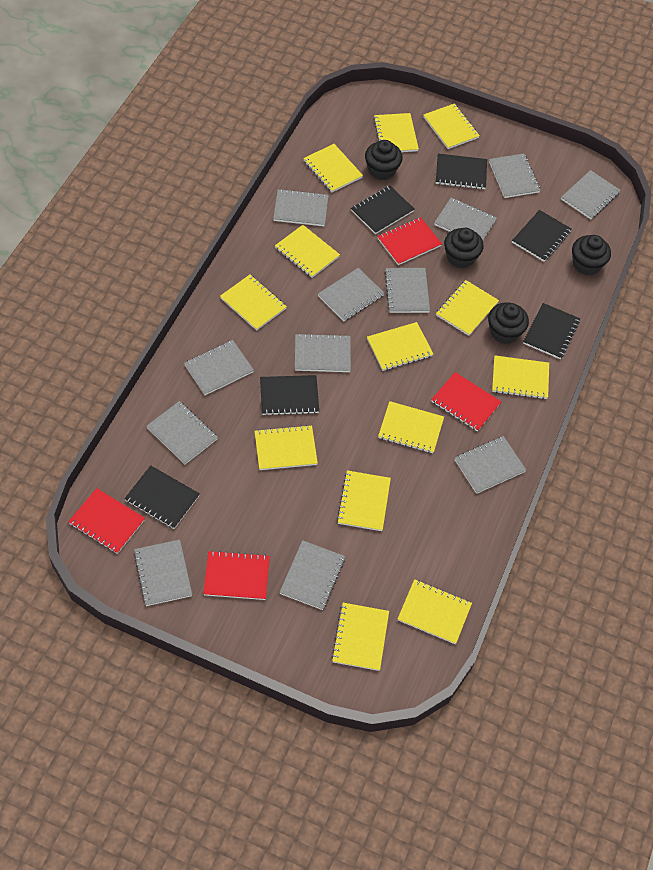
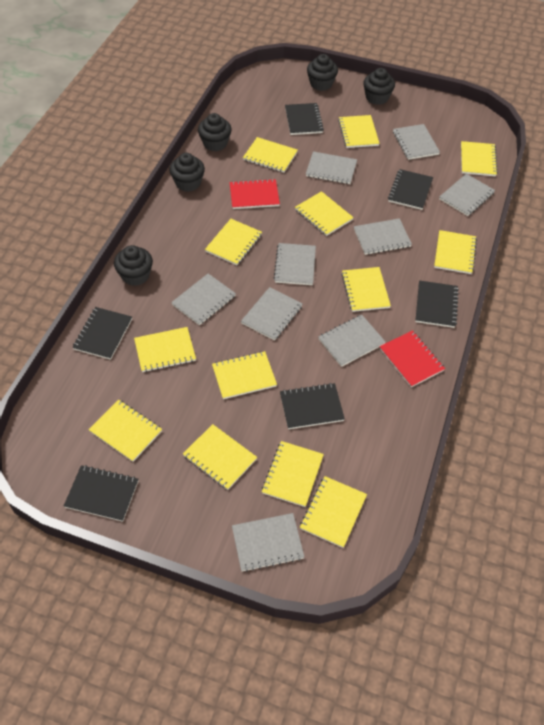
black cupcake: [365,140,403,180] [444,228,483,269] [488,302,529,344] [572,235,611,275] = 4 -> [114,245,153,286] [169,153,205,192] [198,113,232,151] [307,54,338,91] [363,68,395,105] = 5
grey notebook: [133,540,192,606] [146,401,218,464] [184,340,254,395] [273,189,329,226] [279,540,345,610] [295,333,351,372] [318,268,385,321] [385,268,430,313] [434,197,497,241] [454,436,526,494] [489,154,541,198] [561,170,621,219] = 12 -> [171,274,236,325] [232,513,304,572] [241,287,302,341] [274,243,316,285] [306,151,357,184] [319,315,386,367] [354,218,412,255] [393,124,440,160] [439,174,495,216] = 9
red notebook: [68,488,145,554] [203,550,270,600] [377,217,442,265] [431,372,501,432] = 4 -> [229,179,280,209] [380,330,445,387] = 2

